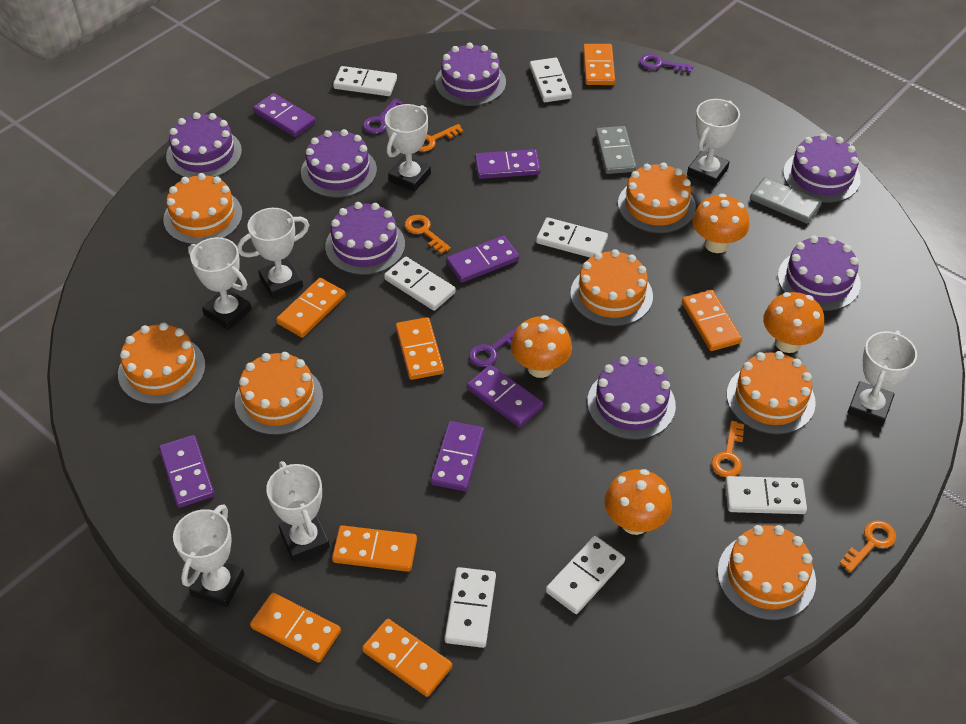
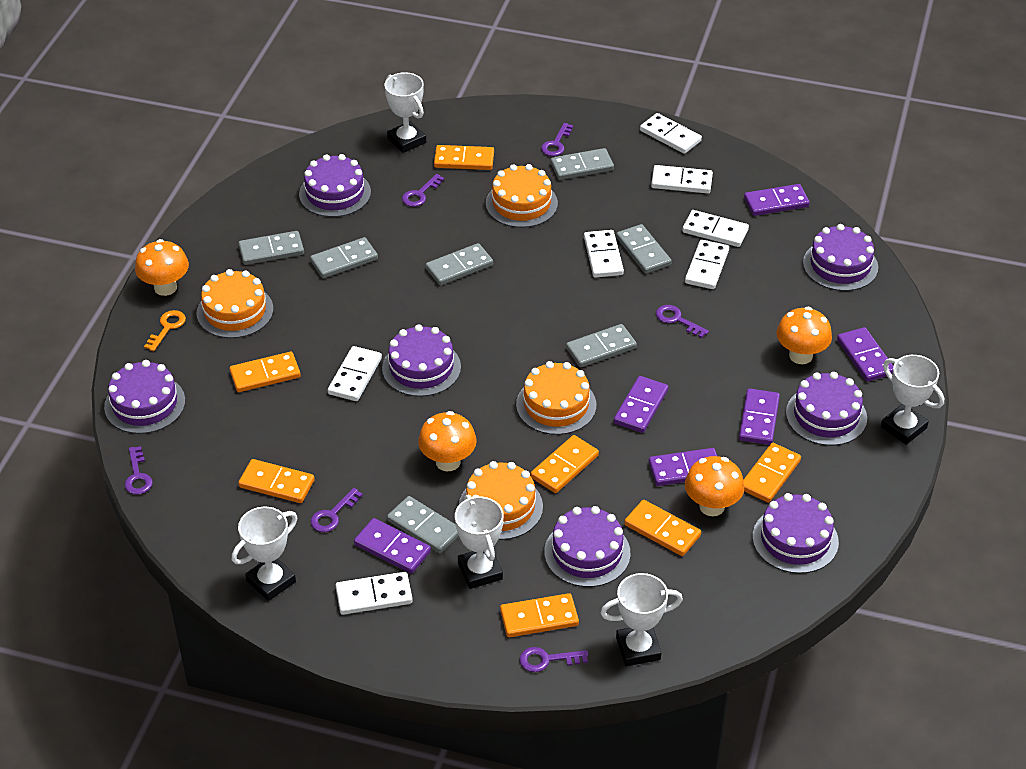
grey domino: [596,126,636,174] [750,177,822,224] = 2 -> [238,231,304,265] [310,237,378,278] [387,496,459,553] [426,243,493,285] [551,148,614,180] [566,324,637,367] [616,224,672,274] = 7
orange cake: [118,322,205,404] [163,173,243,244] [235,352,323,435] [570,249,653,326] [618,163,696,233] [717,525,816,620] [727,351,816,435] = 7 -> [196,269,273,338] [459,461,543,540] [486,164,558,228] [516,361,596,435] = 4
orange key: [405,215,451,254] [419,124,463,152] [711,421,744,477] [840,520,896,572] = 4 -> [144,310,186,351] = 1
purple key: [363,98,403,134] [469,327,518,367] [640,54,693,73] = 3 -> [124,446,153,495] [311,488,363,532] [402,174,444,207] [519,647,588,672] [541,123,573,156] [656,305,709,338] = 6
white trophy: [173,504,244,607] [188,237,252,330] [237,208,309,299] [266,461,330,562] [385,104,431,192] [687,99,740,186] [847,330,917,426] = 7 -> [232,507,297,601] [385,72,426,153] [455,495,504,589] [601,573,683,666] [881,355,944,445] = 5

